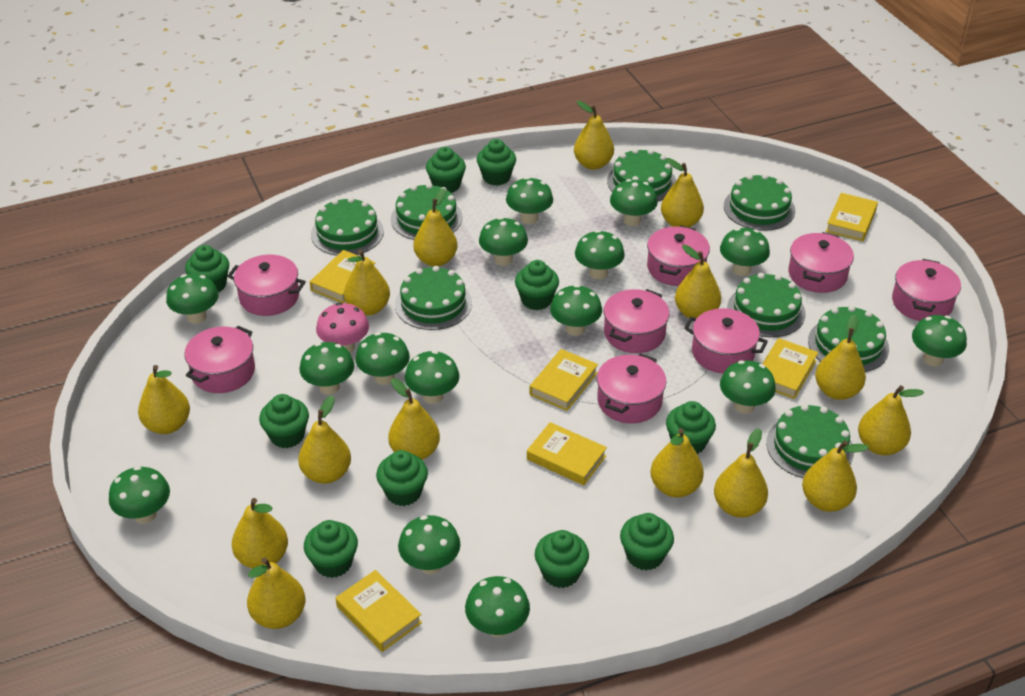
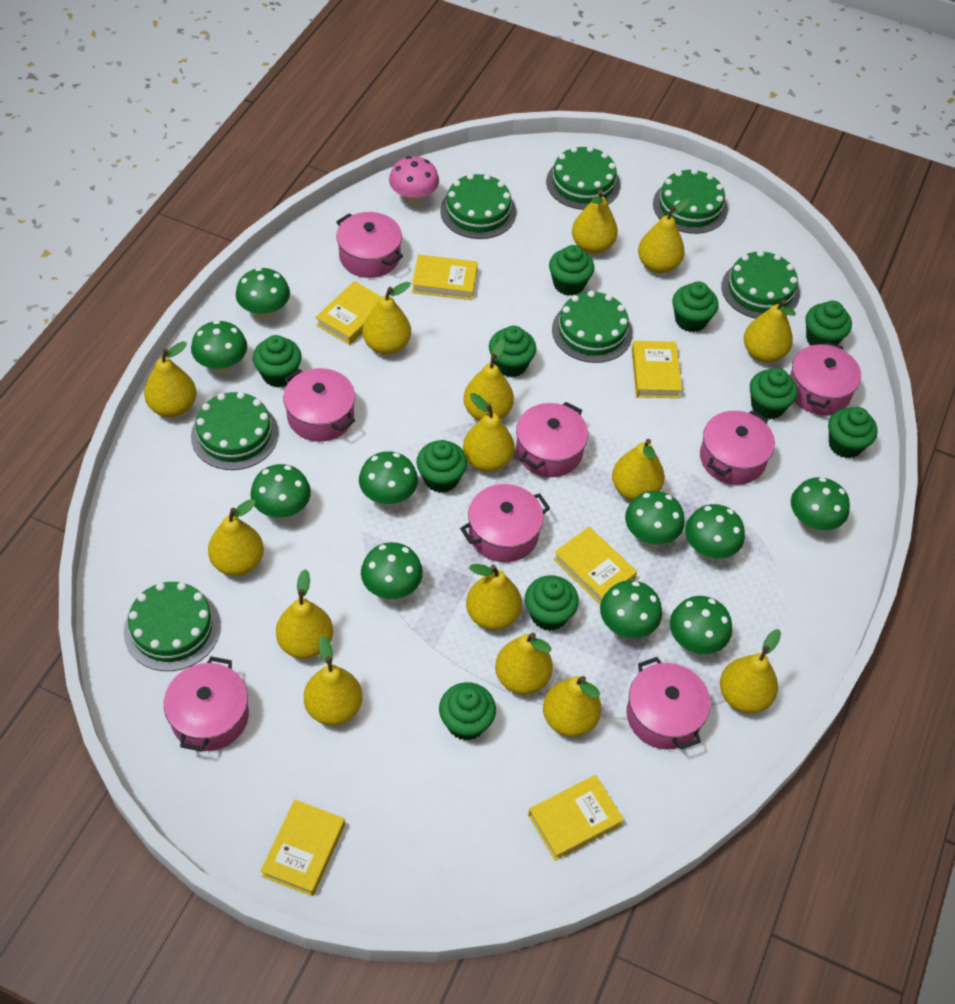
green cake: [311,197,384,256] [391,183,463,240] [395,266,472,330] [607,148,676,202] [724,174,795,231] [727,273,806,337] [766,404,854,478] [808,305,889,372] = 8 -> [124,582,221,671] [191,392,279,470] [440,173,516,239] [546,146,620,210] [552,291,633,363] [653,168,728,234] [721,250,800,319] = 7
green mushroom: [109,466,170,524] [166,274,219,324] [300,342,354,394] [355,332,410,385] [398,515,460,574] [405,350,460,404] [465,576,530,637] [479,217,528,266] [506,177,553,224] [550,284,602,336] [575,230,625,279] [610,179,658,226] [720,228,770,276] [720,360,776,414] [912,315,967,366] = 15 -> [191,320,247,374] [236,268,290,320] [250,464,311,519] [359,451,418,506] [361,542,423,599] [600,580,662,638] [625,491,685,546] [670,596,732,654] [685,504,745,559] [791,477,850,532] = 10

